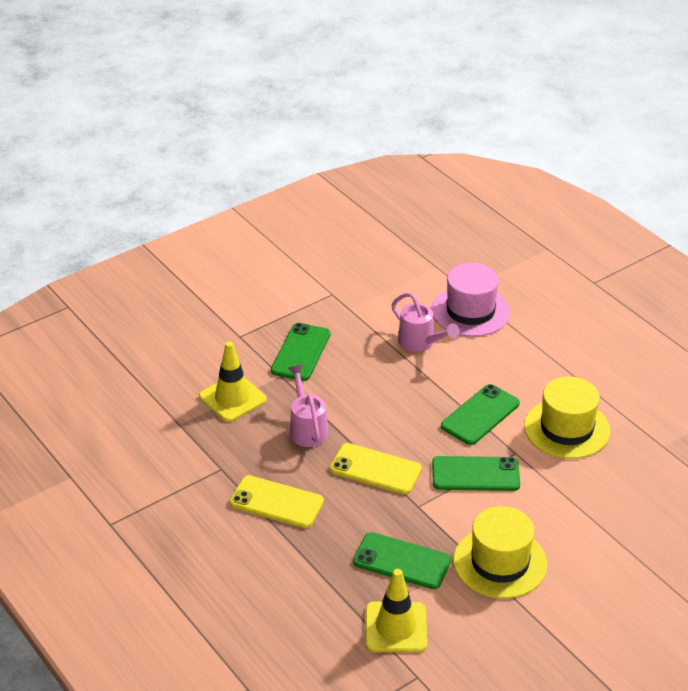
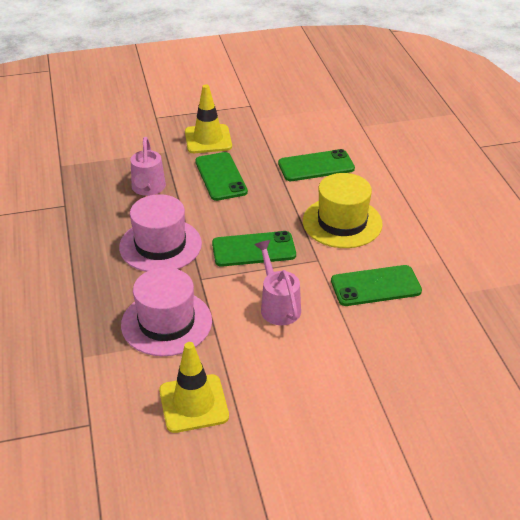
pink hat: [432,263,510,337] = 1 -> [119,194,202,272] [121,267,212,356] = 2
yellow hat: [453,506,547,599] [524,377,610,459] = 2 -> [303,173,383,248] = 1
yellow phone: [229,475,324,528] [330,443,422,495] = 2 -> none = 0

